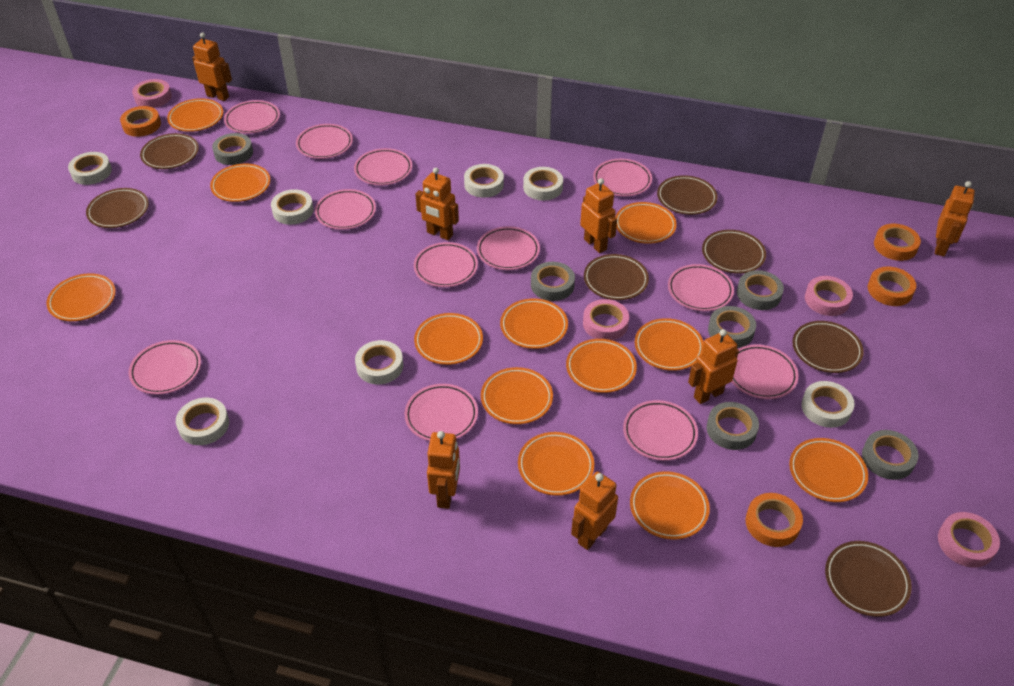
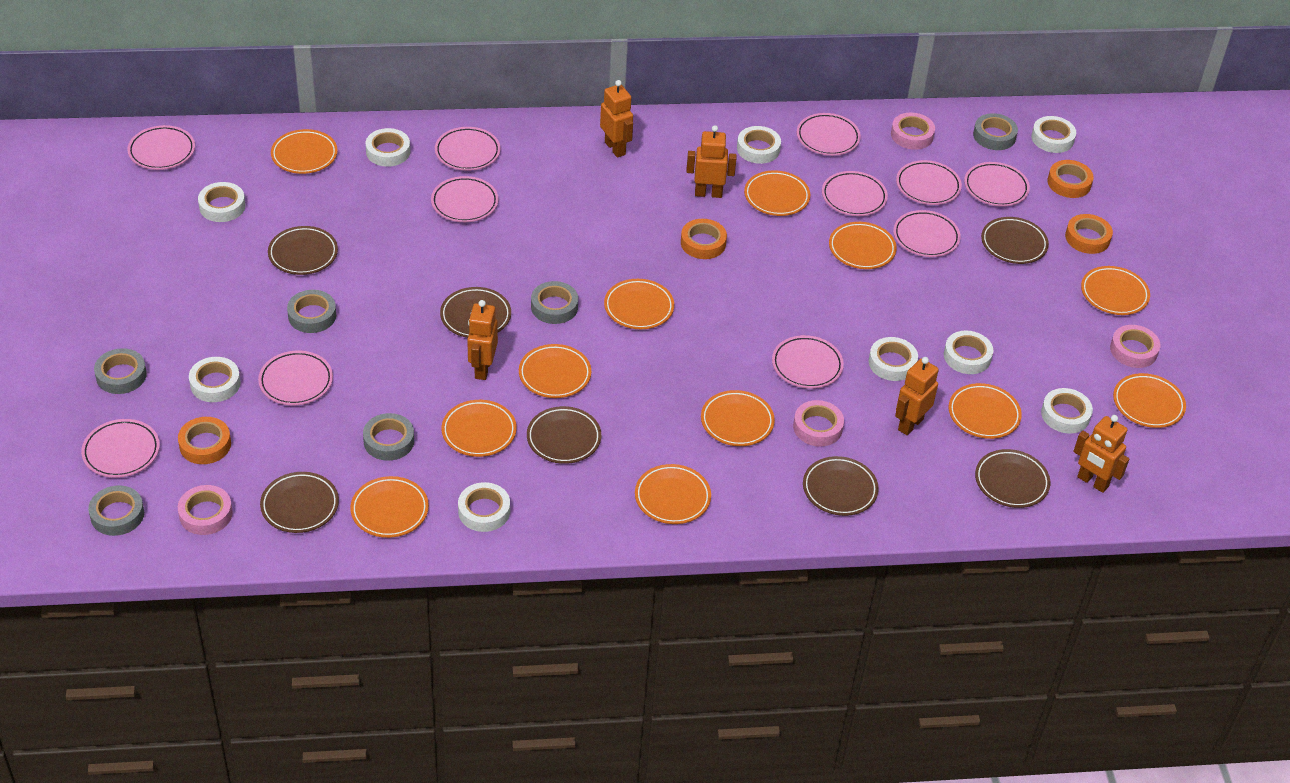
orange robot: [192,32,232,101] [415,168,459,240] [427,431,460,509] [571,471,618,550] [580,178,617,253] [688,329,739,404] [935,181,975,256] = 7 -> [467,300,498,380] [600,80,633,157] [686,125,737,198] [895,357,939,435] [1073,415,1129,493] = 5
pink plate: [129,340,201,395] [224,100,280,134] [296,124,353,159] [315,189,376,230] [354,148,412,185] [404,384,478,441] [414,242,478,287] [477,226,540,270] [593,159,652,197] [623,400,698,461] [668,264,734,311] [731,345,798,399] = 12 -> [81,419,160,478] [127,125,195,170] [258,351,333,405] [431,176,498,222] [435,127,500,171] [772,335,844,389] [797,113,861,156] [822,171,888,216] [893,210,961,257] [896,160,962,205] [964,162,1030,207] = 11
white tape: [68,152,112,185] [176,398,229,445] [271,189,314,225] [355,340,403,384] [464,164,504,198] [523,167,563,201] [801,381,855,428] = 7 -> [189,357,241,402] [198,182,246,222] [366,128,410,167] [458,482,510,532] [737,126,781,164] [869,337,918,381] [944,331,994,374] [1031,116,1076,153] [1041,388,1093,433] = 9

